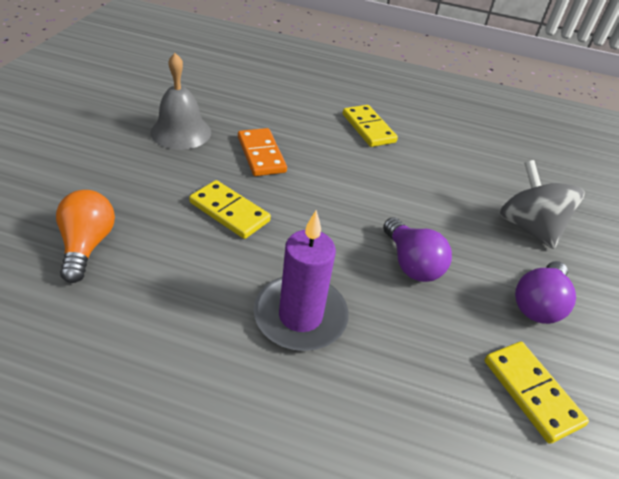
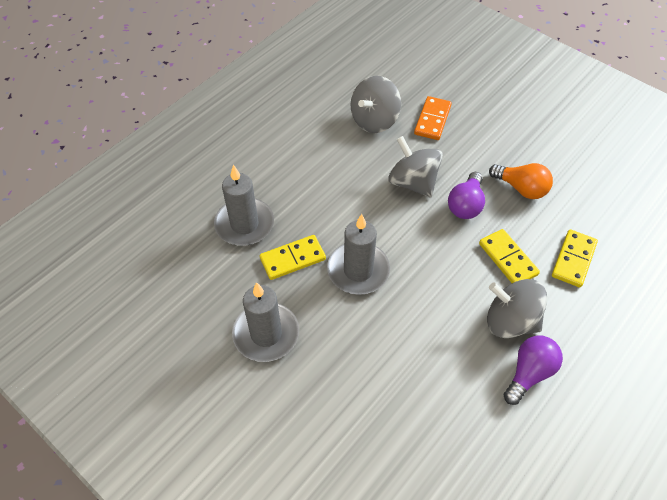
grey bell: [150,53,211,150] = 1 -> none = 0
grey candle: none = 0 -> [214,165,274,246] [232,282,299,362] [327,214,390,295] = 3
grey spinning top: [500,160,585,249] = 1 -> [350,76,401,133] [388,136,443,198] [487,279,547,338] = 3
purple candle: [254,210,349,351] = 1 -> none = 0

